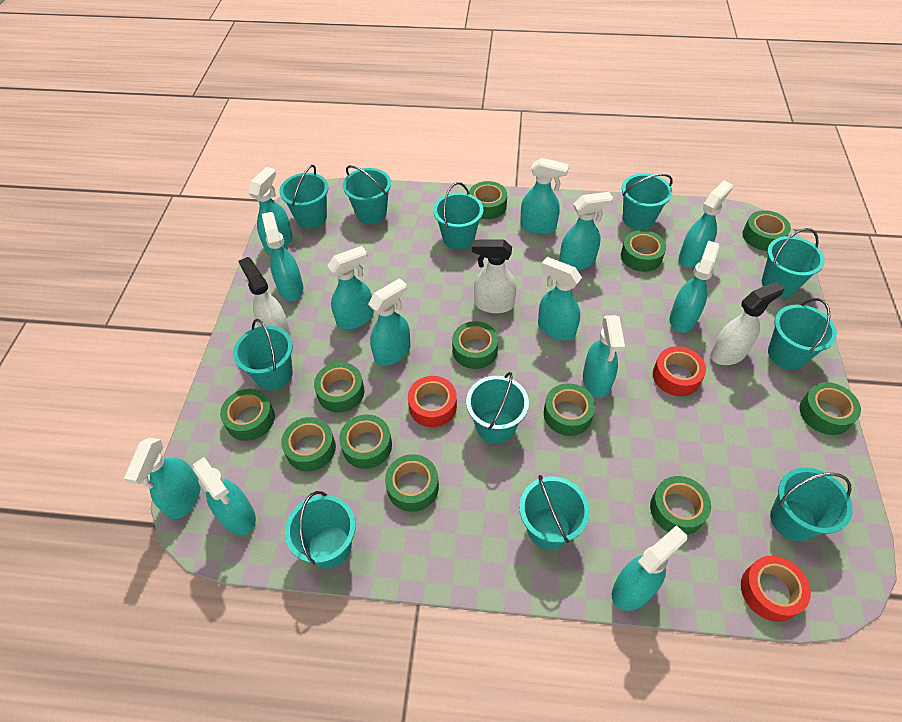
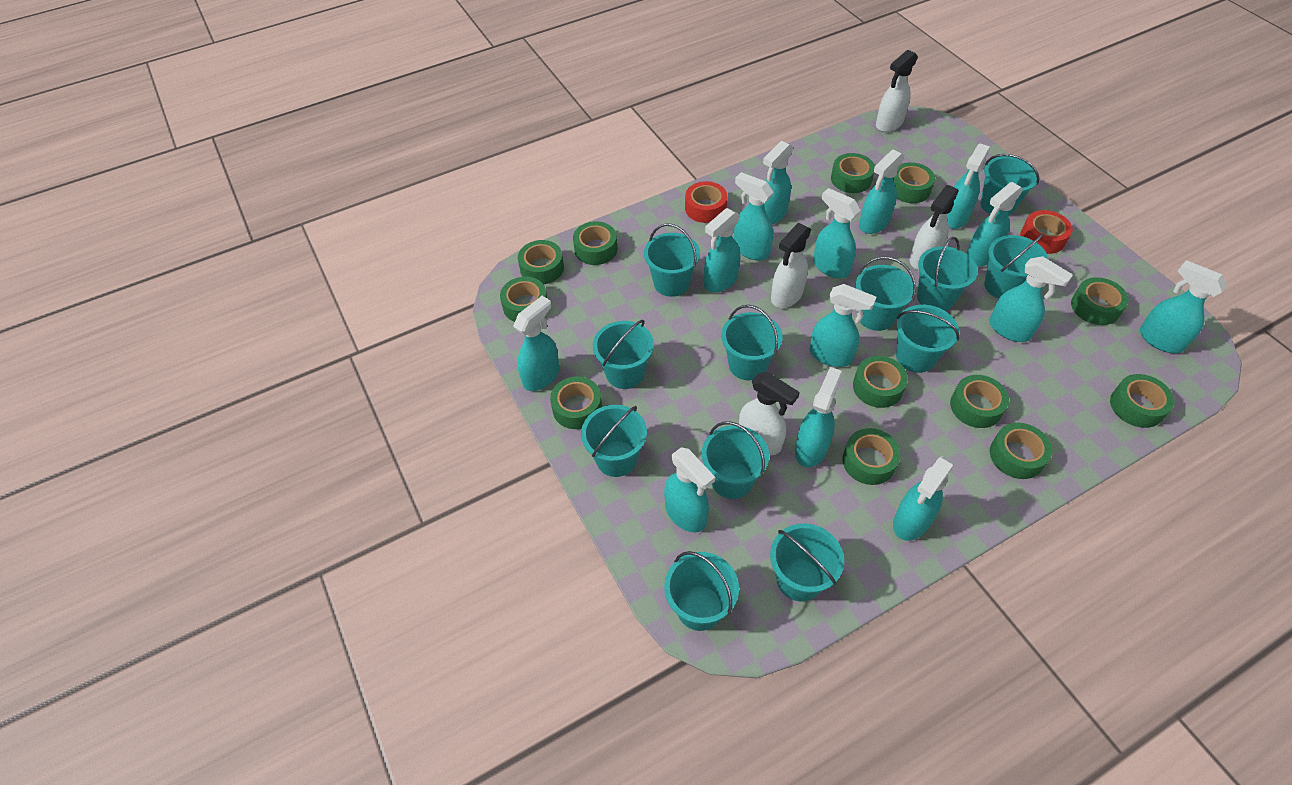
red tape: [408,376,457,427] [653,346,706,396] [741,556,811,622] = 3 -> [685,181,728,223] [1020,210,1073,254] = 2
turquoise bucket: [233,319,293,391] [280,165,328,229] [285,491,356,569] [343,165,391,224] [433,182,483,250] [466,372,529,444] [519,475,590,550] [622,173,673,230] [762,228,825,297] [768,298,837,370] [770,468,853,541] = 11 -> [581,405,647,477] [593,320,654,389] [644,224,700,297] [664,551,739,631] [702,421,769,499] [721,305,783,380] [770,523,844,602] [856,257,916,331] [896,305,960,373] [917,237,978,311] [981,154,1039,216] [984,234,1048,298] = 12
turquoise spray bottle: [124,438,201,519] [192,457,256,535] [248,167,292,254] [262,212,303,301] [327,246,374,329] [368,278,411,366] [520,158,569,234] [538,257,582,340] [559,192,613,270] [583,315,625,398] [612,525,687,611] [670,241,719,333] [679,181,733,268] = 13 -> [513,296,559,391] [664,447,715,532] [704,208,740,292] [734,172,773,261] [763,141,794,224] [795,367,843,468] [809,284,876,367] [813,188,861,278] [859,149,905,234] [893,456,955,541] [947,143,990,229] [966,182,1023,267] [989,256,1073,342] [1140,260,1226,353] = 14
white spray bottle: [239,257,291,336] [472,239,516,314] [710,281,784,365] = 3 -> [739,372,800,456] [771,223,811,308] [876,50,918,132] [909,185,959,270] = 4

